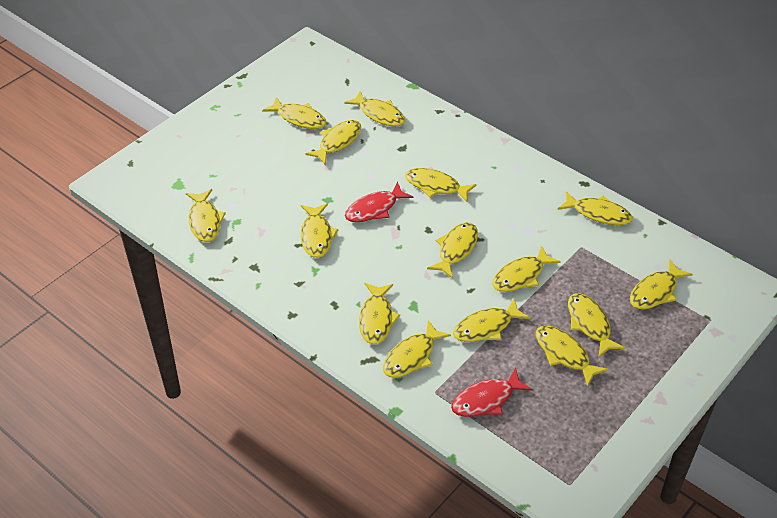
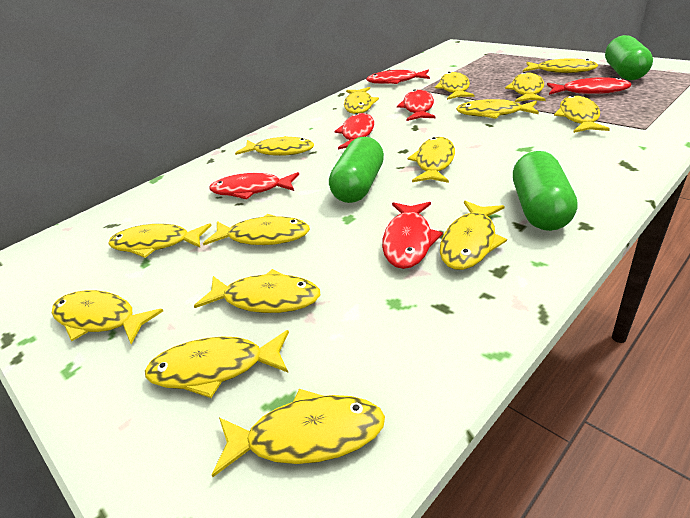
green capsule: none = 0 -> [329,137,384,203] [513,151,577,231] [605,35,653,80] = 3
red fish: [345,182,413,222] [451,368,533,417] = 2 -> [209,172,299,200] [334,113,374,150] [366,70,430,84] [382,202,443,269] [397,89,435,121] [547,77,632,95] = 6

